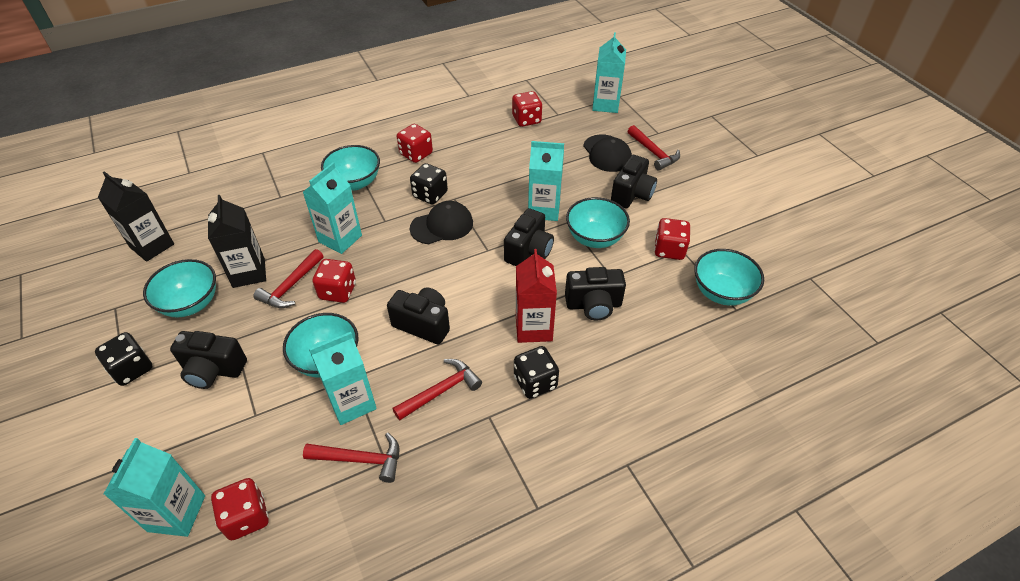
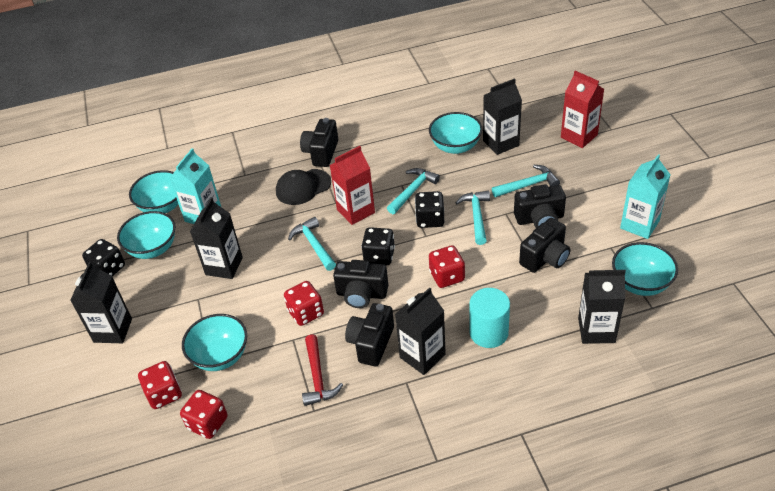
black cap: [410,201,473,244] [583,134,632,172] = 2 -> [276,169,331,205] = 1
black carton: [98,171,174,262] [208,195,266,288] = 2 -> [70,262,132,343] [190,198,243,279] [395,287,446,375] [483,78,522,155] [578,270,626,344] = 5
red carton: [516,249,557,343] = 1 -> [330,146,375,225] [561,71,604,148] = 2
red dice: [211,478,269,540] [313,259,356,303] [397,124,433,163] [512,91,542,127] [654,218,690,260] = 5 -> [138,361,182,409] [180,390,228,439] [284,281,324,326] [429,245,465,288] = 4
red hammer: [253,249,324,308] [303,433,399,483] [393,359,482,421] [628,125,680,171] = 4 -> [302,334,343,406] = 1
turquoise carton: [104,438,205,537] [303,162,362,254] [309,332,377,425] [528,141,564,221] [592,33,626,113] = 5 -> [170,148,221,224] [620,154,671,239] = 2
turquoise cylinder: none = 0 -> [469,288,510,348] = 1
turquoise hammer: none = 0 -> [288,217,336,271] [387,168,440,214] [455,191,490,245] [492,165,560,197] = 4

